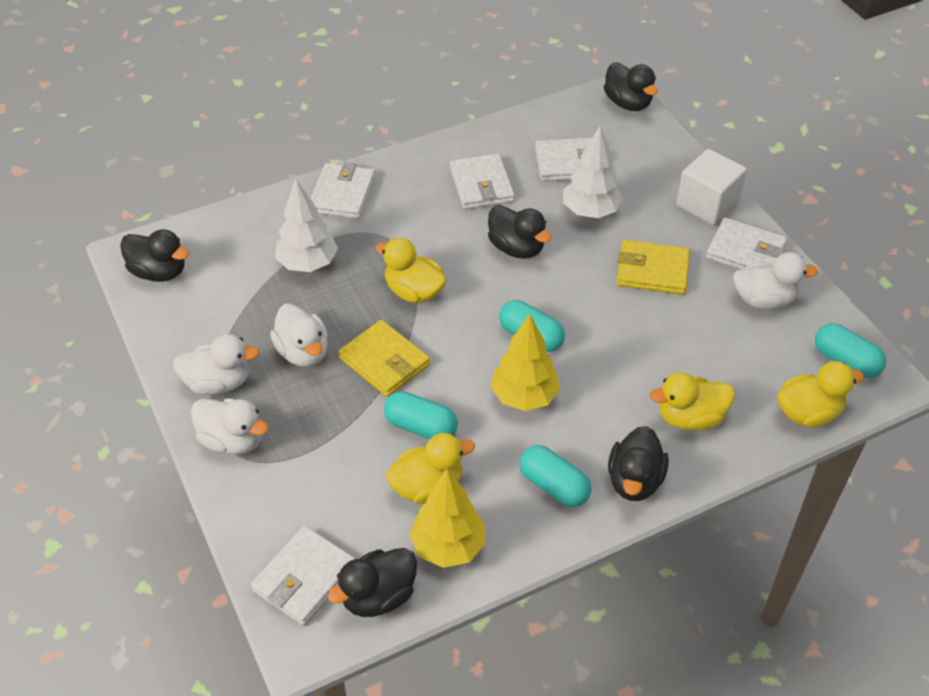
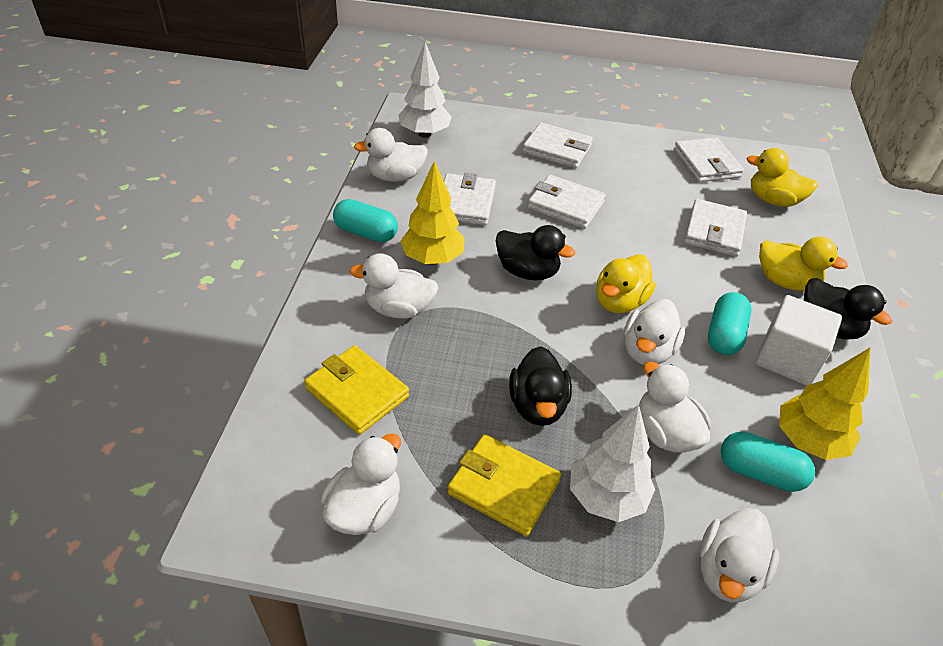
black duck: [120,229,189,282] [328,548,417,617] [488,205,551,259] [604,62,658,111] [608,426,669,501] = 5 -> [496,225,575,281] [509,346,572,426] [804,278,892,339] = 3
turquoise capsule: [384,391,458,439] [499,300,565,352] [520,445,592,507] [815,323,886,378] = 4 -> [333,199,398,242] [708,292,752,355] [721,431,815,492] = 3
white duck: [173,334,260,395] [191,398,269,455] [270,304,328,367] [733,252,818,309] = 4 -> [321,433,401,535] [350,253,438,319] [354,128,428,182] [624,299,685,365] [639,362,710,453] [699,508,779,603] = 6
yellow duck: [375,238,447,303] [386,433,475,504] [650,372,735,430] [777,361,864,427] = 4 -> [596,254,656,313] [746,148,818,207] [759,237,848,291] = 3

